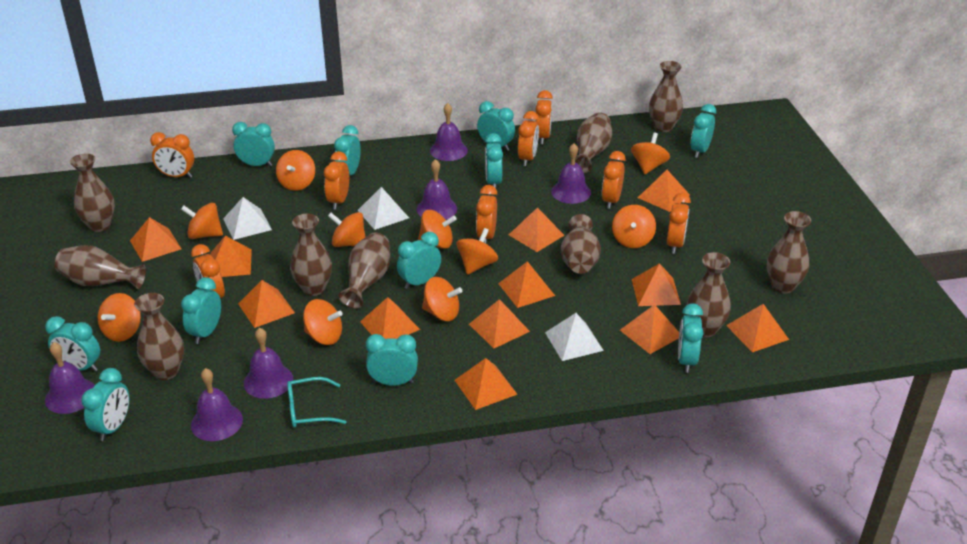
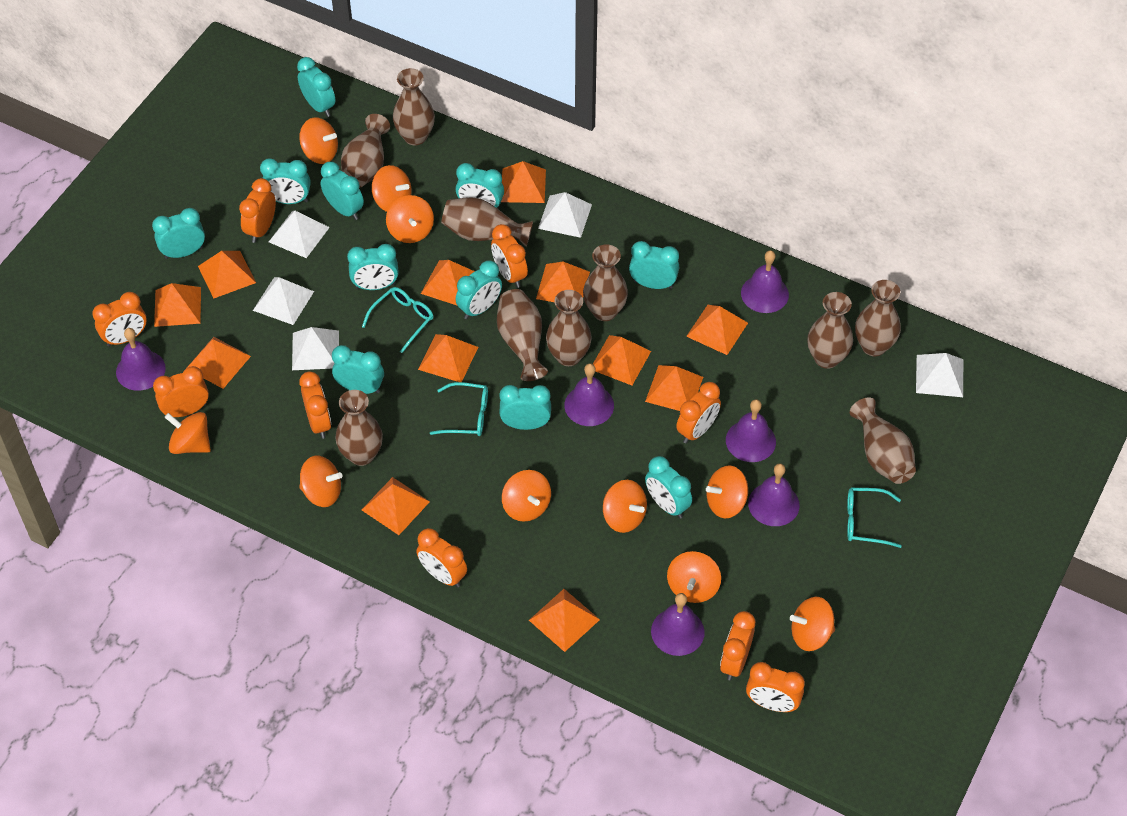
orange clock: [150,132,194,178] [191,244,225,298] [324,151,349,210] [476,185,497,244] [518,111,539,166] [535,90,553,144] [602,151,626,209] [667,193,691,254] = 8 -> [92,292,147,347] [153,366,209,417] [239,178,276,243] [299,371,331,439] [416,528,467,588] [491,224,528,288] [676,382,721,444] [720,611,755,681] [746,662,805,712] = 9
turquoise glasses: [287,377,346,428] = 1 -> [362,287,434,353] [430,382,488,436] [847,488,902,548] = 3
white pyramid: [223,197,272,240] [358,187,409,230] [545,313,604,361] = 3 -> [253,277,314,325] [269,211,330,258] [292,327,339,370] [538,192,592,238] [916,353,963,397] = 5

